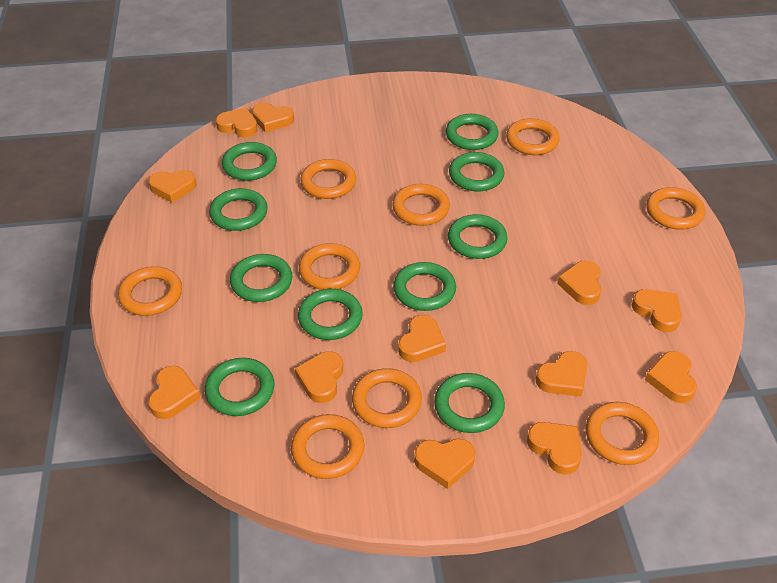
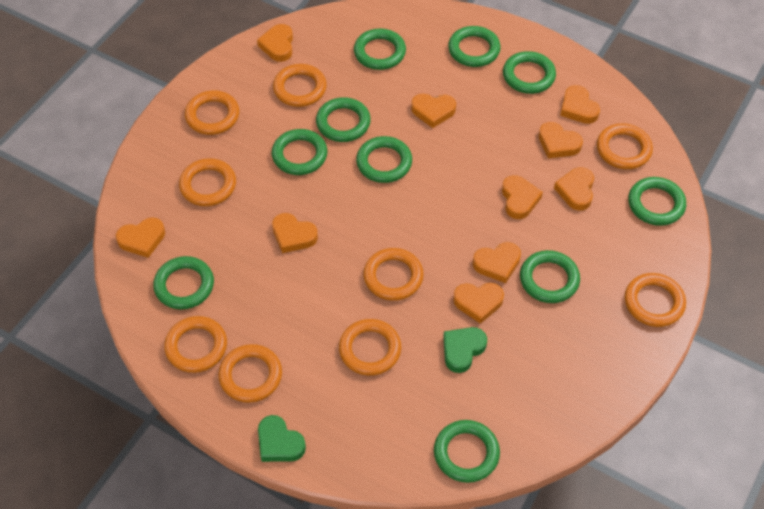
green heart: none = 0 -> [258,415,306,462] [443,327,487,373] = 2
orange heart: [148,170,197,203] [148,366,200,419] [216,108,258,138] [252,103,294,132] [295,352,343,403] [398,315,446,362] [414,439,476,489] [527,422,581,475] [536,351,587,397] [557,261,602,305] [632,289,682,332] [645,351,697,403] = 12 -> [116,217,165,258] [257,24,293,62] [272,213,318,253] [411,94,456,128] [453,283,504,324] [473,242,521,283] [502,175,543,219] [539,122,583,158] [554,167,594,211] [560,85,600,124] = 10

